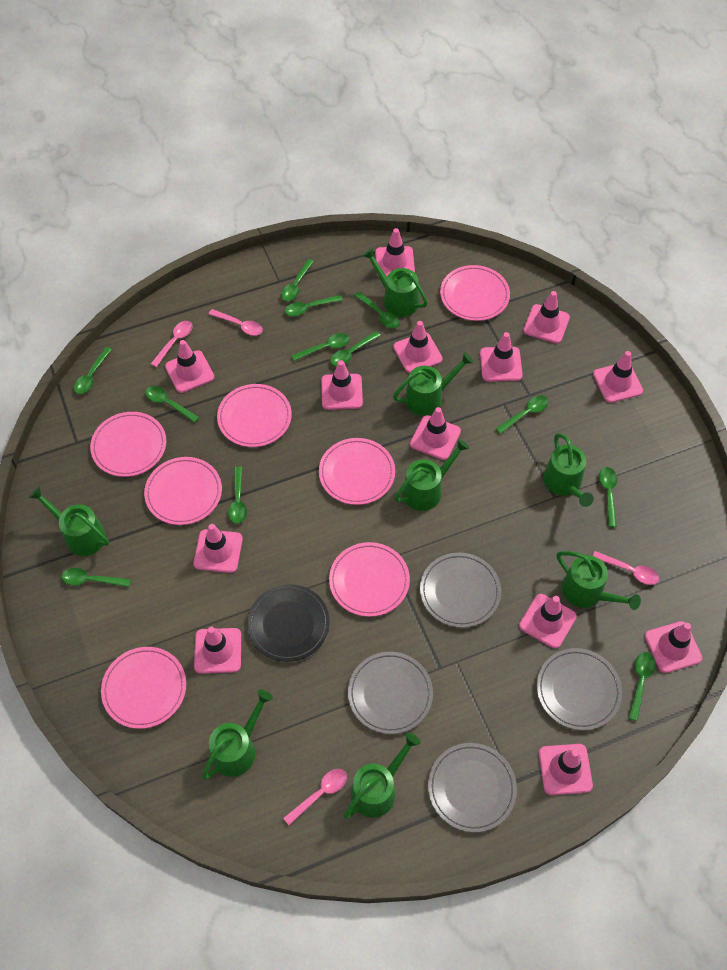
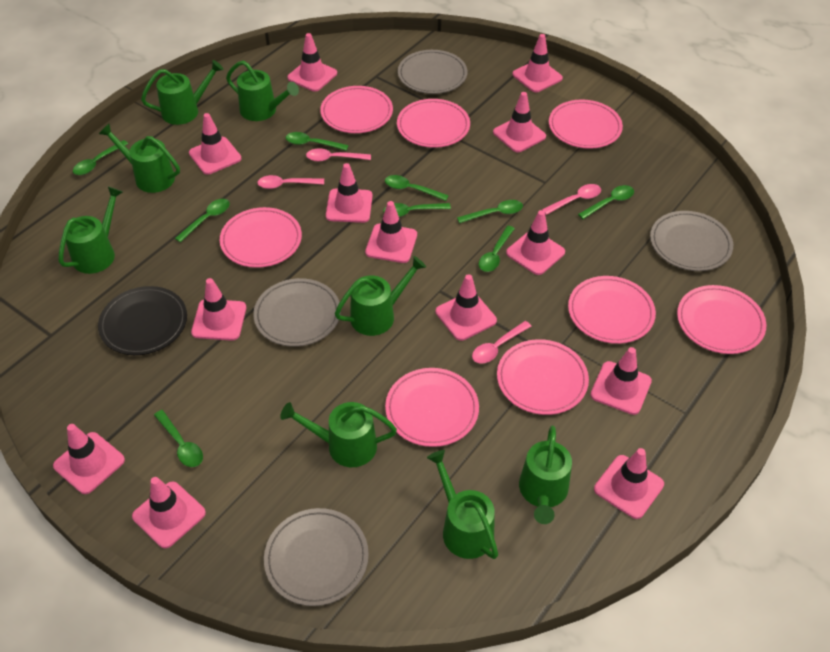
green spoon: [62,568,131,587] [74,347,112,394] [145,386,199,423] [228,466,247,524] [281,259,314,301] [285,295,343,316] [291,333,350,361] [330,331,381,366] [354,292,399,329] [496,395,549,434] [599,467,617,527] [629,652,655,721] = 12 -> [73,140,128,175] [154,410,203,467] [175,199,230,243] [286,132,349,151] [383,203,451,217] [385,175,449,201] [457,200,523,223] [479,226,515,272] [578,185,634,219] = 9
pink plate: [90,412,166,477] [101,647,186,729] [144,457,222,525] [217,384,292,447] [319,438,395,505] [329,542,410,617] [440,265,510,321] = 7 -> [220,207,302,268] [320,86,393,133] [385,368,479,447] [397,99,470,148] [497,339,589,415] [549,100,623,149] [568,276,656,344] [677,285,766,354] = 8

